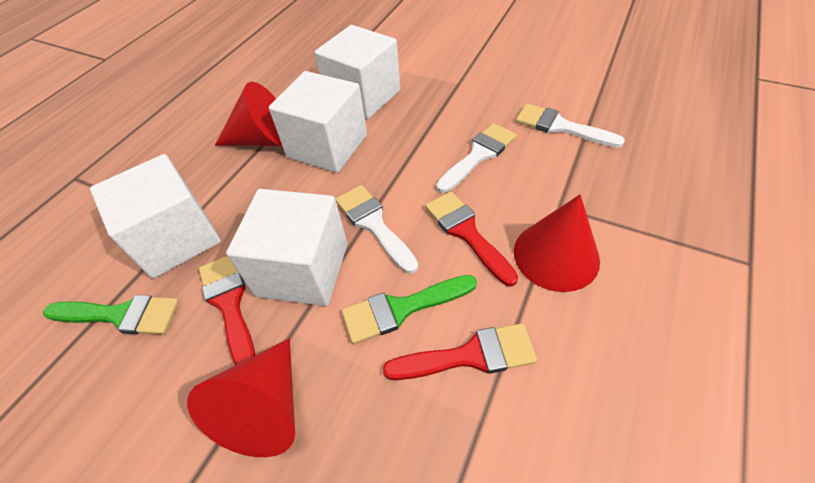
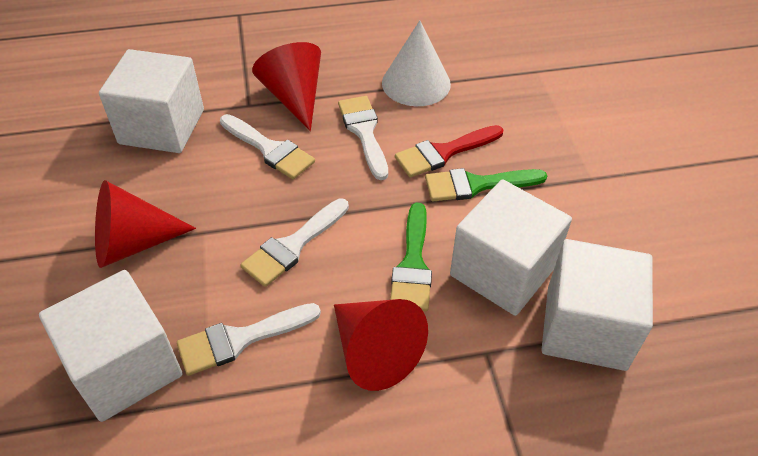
red brush: [199,256,256,365] [383,323,537,380] [425,191,518,287] = 3 -> [395,125,504,178] = 1
white brush: [335,185,418,274] [436,123,517,193] [516,104,625,148] = 3 -> [177,303,321,376] [220,114,315,179] [241,198,349,287] [338,96,388,180] = 4
white cone: none = 0 -> [382,20,451,106] = 1

